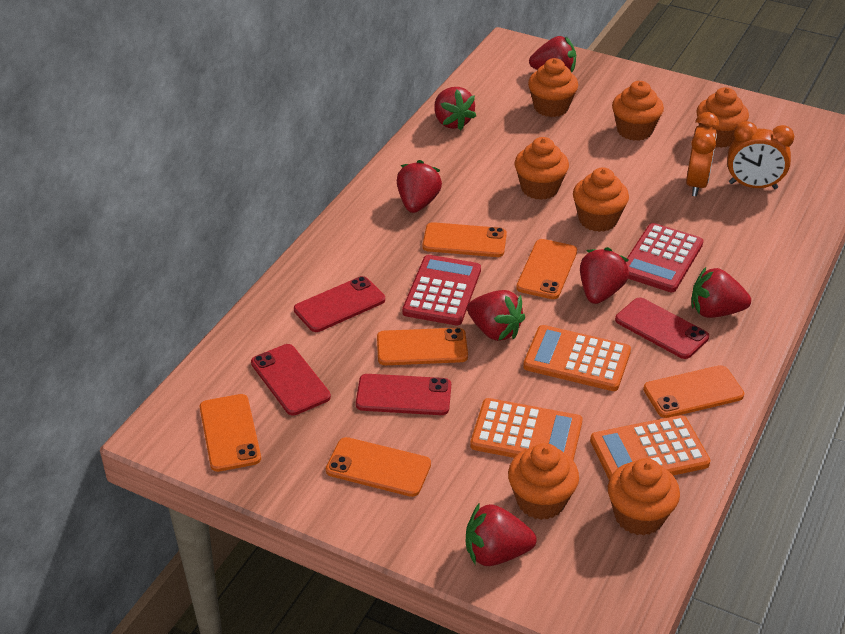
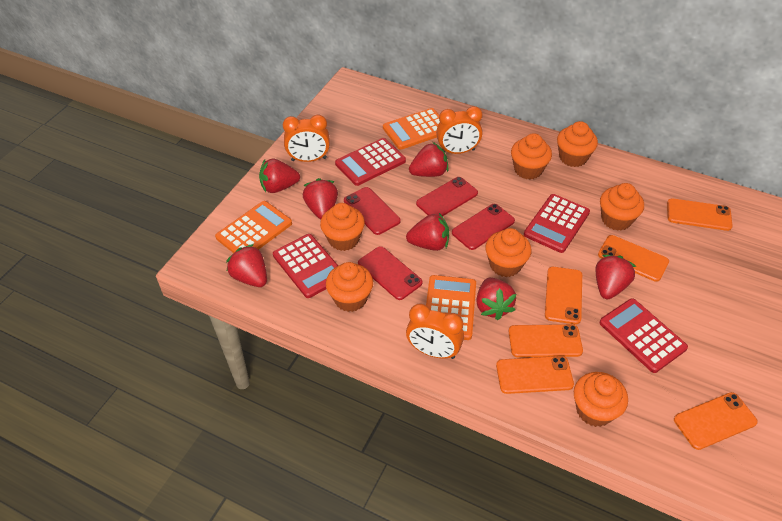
orange clock: [686,112,719,196] [727,121,794,189] = 2 -> [283,115,330,162] [406,304,464,359] [436,106,483,154] = 3
red calculator: [402,255,481,326] [626,223,704,292] = 2 -> [273,234,338,298] [335,138,406,186] [524,194,590,253] [599,298,688,373] = 4

